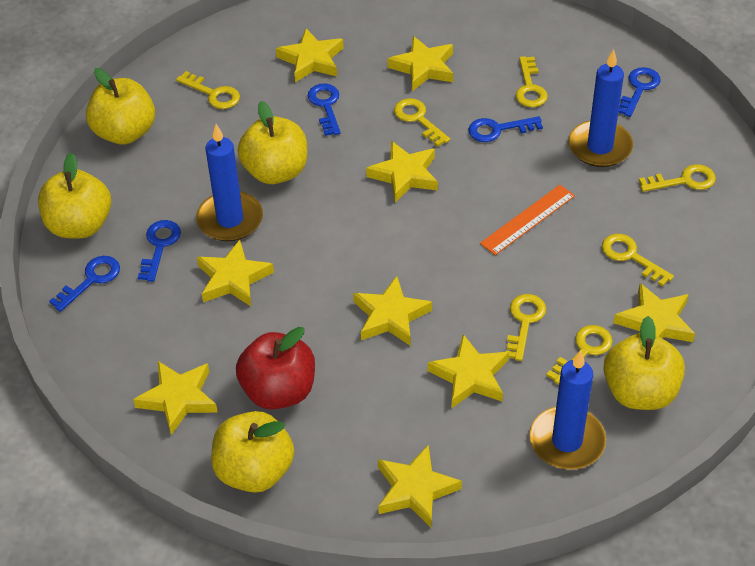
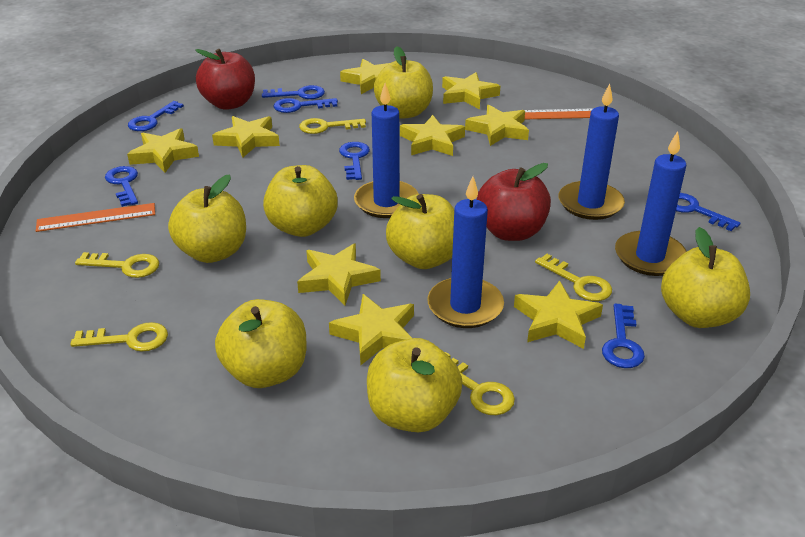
blue candle: [196,124,263,242] [529,350,606,469] [568,49,633,167] = 3 -> [354,83,419,218] [427,176,504,328] [558,84,625,220] [615,131,687,276] = 4
blue key: [49,256,120,312] [138,220,181,282] [308,83,341,136] [468,116,543,142] [618,67,661,117] = 5 -> [105,166,138,207] [128,101,184,131] [262,85,325,99] [274,98,338,113] [339,142,370,180] [602,304,645,368] [676,193,741,231] = 7
orange ruler: [480,185,575,255] = 1 -> [36,203,155,232] [524,108,614,120] = 2
red apple: [236,327,315,410] = 1 -> [195,49,255,110] [477,163,551,241] = 2
yellow apple: [38,153,111,239] [86,68,155,145] [211,411,294,493] [237,101,307,184] [603,316,685,410] = 5 -> [168,174,246,263] [215,299,306,388] [263,165,338,237] [367,338,462,432] [374,46,433,119] [386,194,454,269] [661,227,750,328] = 7
yellow key: [176,71,240,109] [394,98,450,147] [506,294,546,361] [516,56,548,107] [546,325,613,385] [602,234,674,287] [639,164,716,192] = 7 -> [70,322,168,352] [75,252,159,278] [299,118,366,134] [445,352,515,415] [535,254,612,301] = 5

